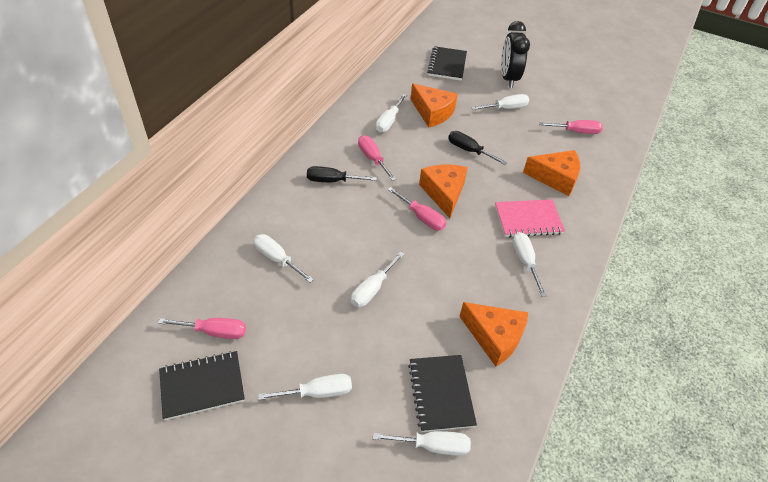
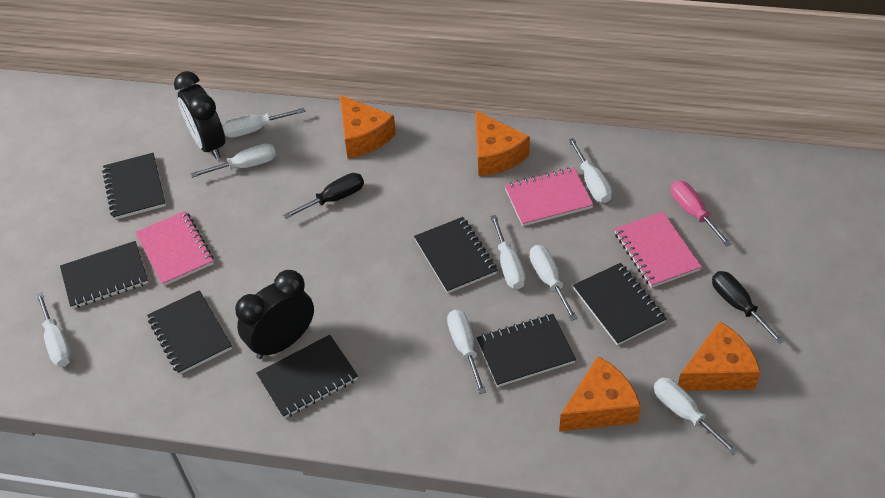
black clock: [501,21,530,88] = 1 -> [174,71,225,159] [235,270,314,359] = 2
black notebook: [159,351,245,420] [408,355,477,432] [427,46,467,81] = 3 -> [60,241,148,309] [102,153,166,220] [147,290,232,375] [256,335,358,419] [414,217,498,294] [476,314,576,387] [573,263,667,346] = 7
pink notebook: [495,199,565,237] = 1 -> [135,211,214,286] [505,167,594,226] [614,212,702,288] = 3
pink screwdriver: [158,318,246,339] [358,135,396,181] [388,187,446,230] [539,120,603,134] = 4 -> [671,180,732,247] = 1
white screwdriver: [254,234,314,283] [258,374,352,400] [351,251,405,307] [373,431,471,456] [376,94,407,132] [471,94,529,110] [512,232,547,297] = 7 -> [36,292,72,367] [191,143,276,178] [222,108,305,138] [447,310,486,394] [490,215,526,289] [530,245,578,321] [568,138,612,203] [654,378,738,455] = 8

